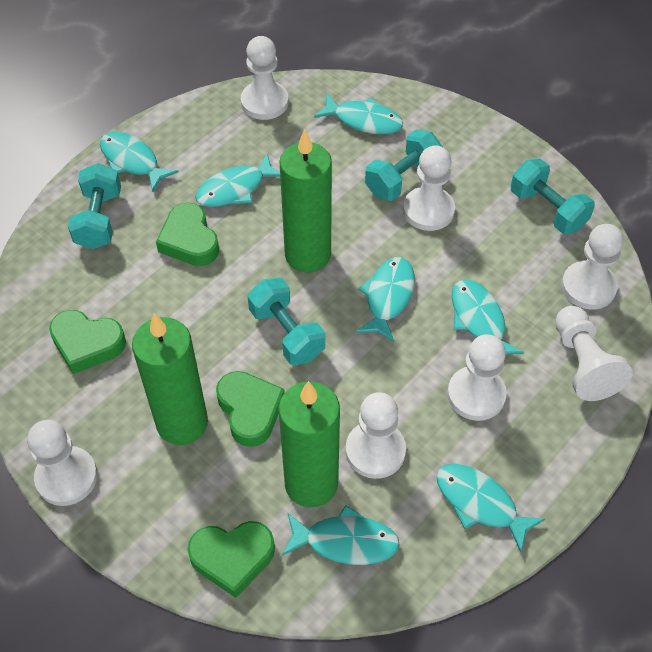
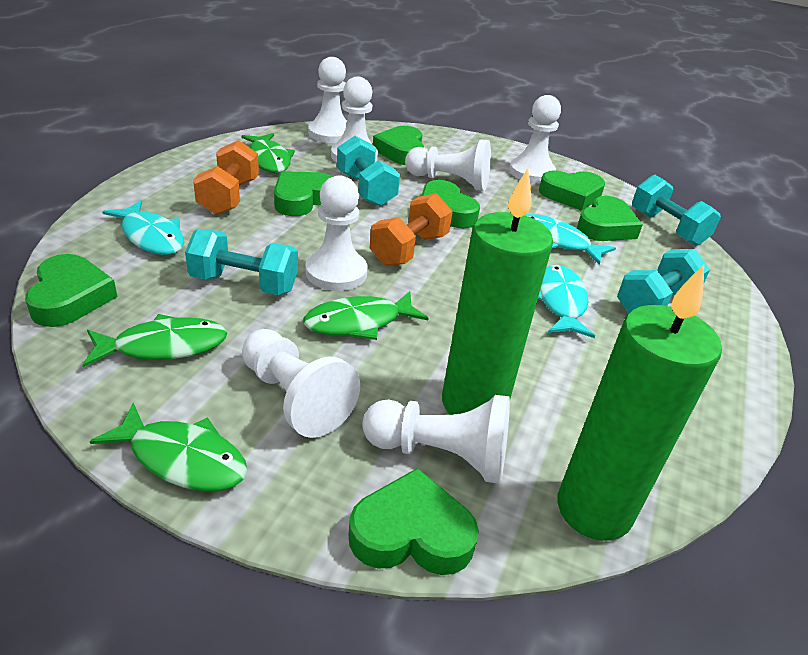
green candle: [132,313,208,445] [278,381,340,507] [279,129,332,273] = 3 -> [442,168,553,415] [557,264,722,541] = 2
green fish: none = 0 -> [82,314,227,367] [90,403,248,491] [241,133,295,173] [303,291,429,340] = 4
green heart: [49,310,126,374] [156,203,219,266] [187,521,275,598] [216,371,285,447] = 4 -> [25,254,118,327] [274,171,333,216] [349,468,479,575] [373,126,424,165] [422,180,480,228] [539,170,605,211] [577,196,643,241] = 7
orange dumbbell: none = 0 -> [193,140,259,215] [370,193,453,266] = 2
turquoise fish: [100,132,179,192] [195,154,280,207] [282,505,400,565] [314,94,403,134] [356,257,415,342] [436,464,545,552] [452,279,524,354] = 7 -> [102,200,184,255] [525,214,616,265] [538,265,595,338] = 3

